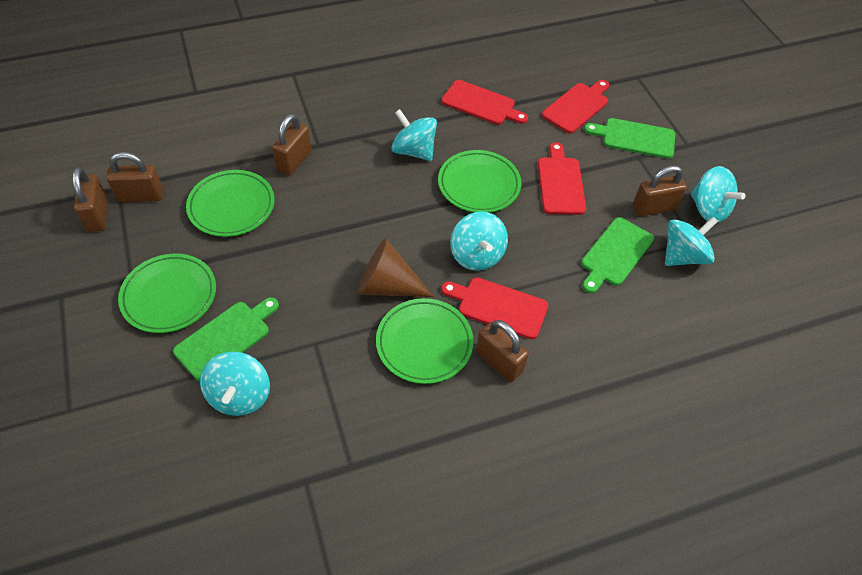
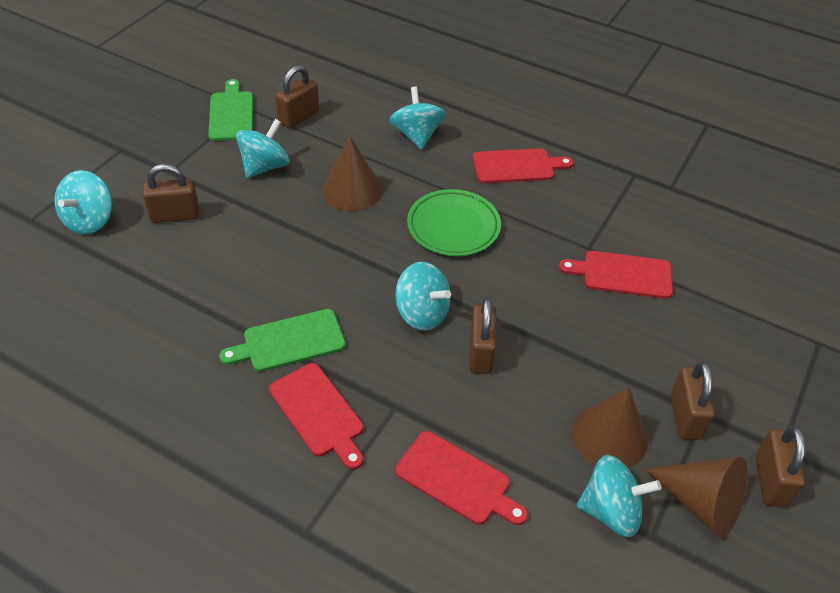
brown cone: [358,238,434,297] = 1 -> [322,137,382,211] [572,387,648,468] [644,457,748,538] = 3
green cutting board: [173,297,279,381] [581,217,654,293] [584,118,675,159] = 3 -> [208,79,253,141] [219,309,346,372] = 2
green plate: [118,253,216,333] [186,170,275,237] [376,298,474,384] [438,150,521,213] = 4 -> [407,189,501,256] = 1

